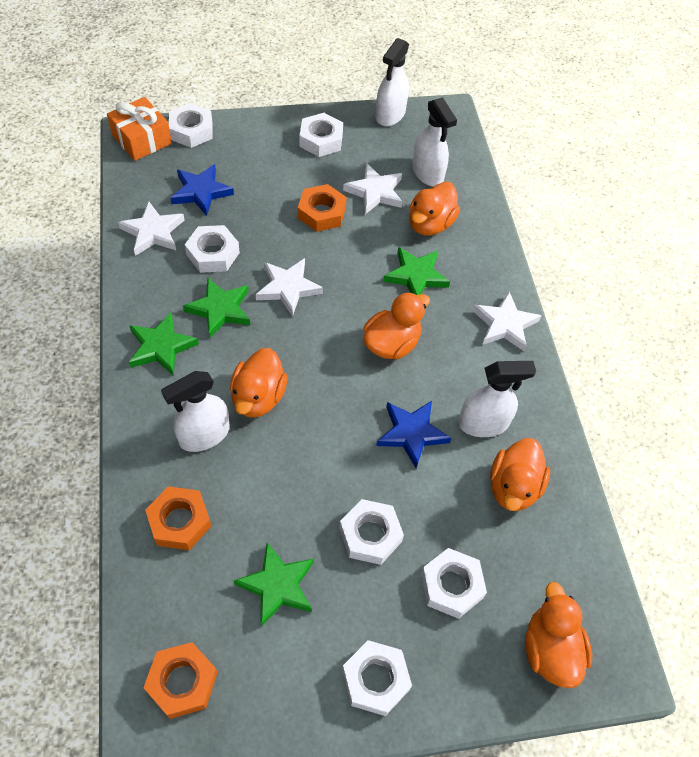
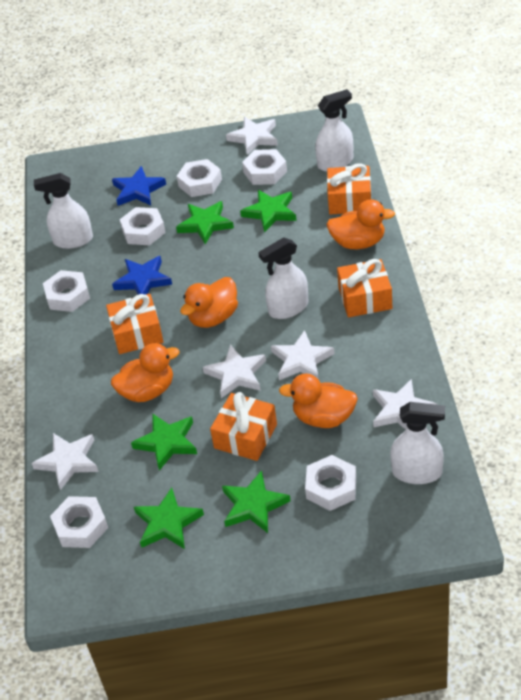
green star: [129,312,199,376] [183,278,250,338] [234,543,314,627] [383,247,450,295] = 4 -> [131,414,197,471] [134,488,204,549] [176,201,234,244] [222,470,291,533] [240,190,297,233] = 5
orange duck: [230,348,288,418] [363,292,430,360] [409,182,460,236] [490,438,550,511] [525,582,592,688] = 5 -> [111,343,180,402] [180,277,238,328] [279,373,358,428] [326,199,395,249] = 4
orange gift: [107,97,172,161] = 1 -> [106,294,164,354] [210,392,277,461] [327,163,371,214] [337,259,392,317] = 4
orange nut: [143,642,217,719] [145,486,211,550] [298,184,347,232] = 3 -> none = 0
white star: [118,201,185,256] [256,258,323,317] [343,163,402,214] [472,291,541,352] = 4 -> [32,433,99,490] [203,345,266,398] [226,117,278,155] [271,330,335,380] [373,379,437,430] = 5

